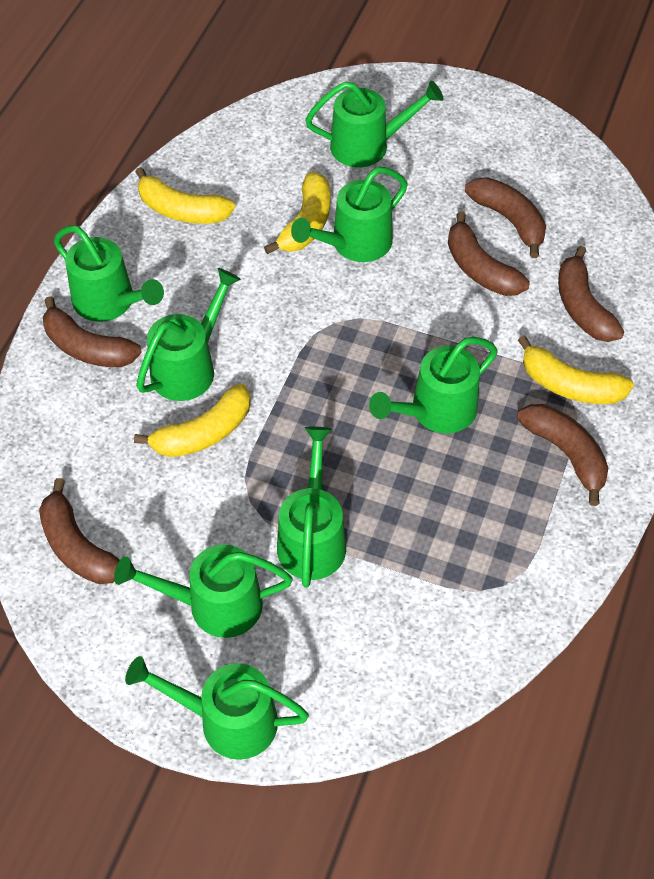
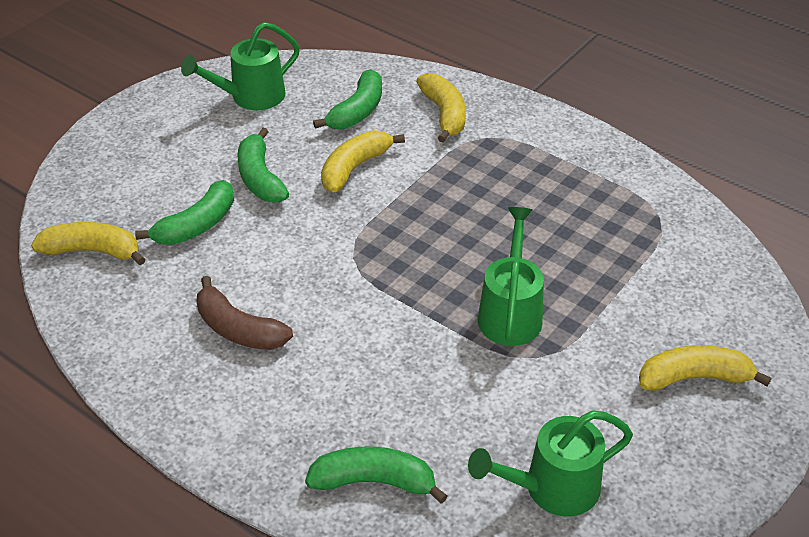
brown banana: [39,478,120,584] [43,296,142,367] [448,212,530,296] [465,177,546,258] [517,404,608,506] [558,246,624,342] = 6 -> [196,276,293,350] = 1
green banana: none = 0 -> [135,180,234,245] [237,128,289,202] [305,447,448,504] [313,69,382,129] = 4
green watering can: [54,225,164,322] [114,544,293,638] [125,656,309,760] [136,268,241,401] [277,426,346,588] [291,167,408,262] [305,81,443,167] [369,337,498,434] = 8 -> [181,22,300,110] [468,410,633,517] [478,207,544,346] = 3

